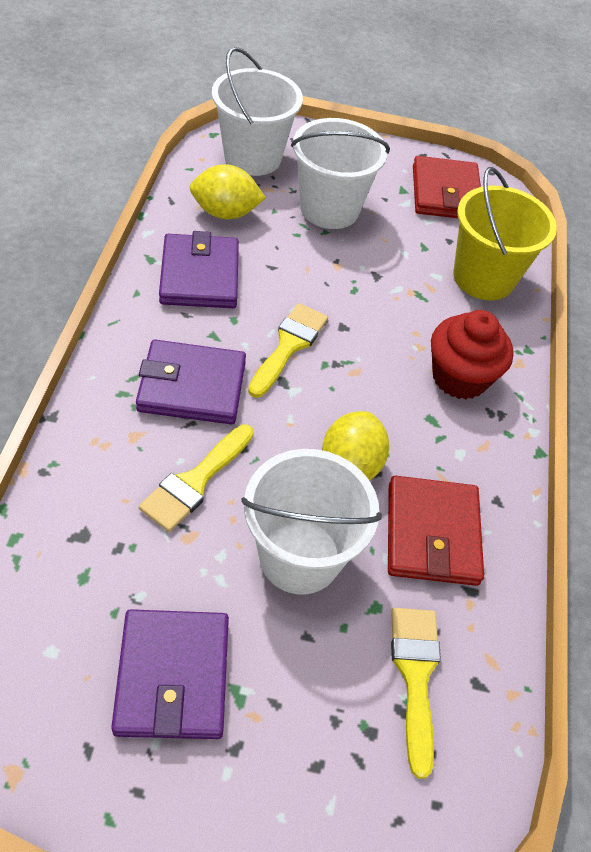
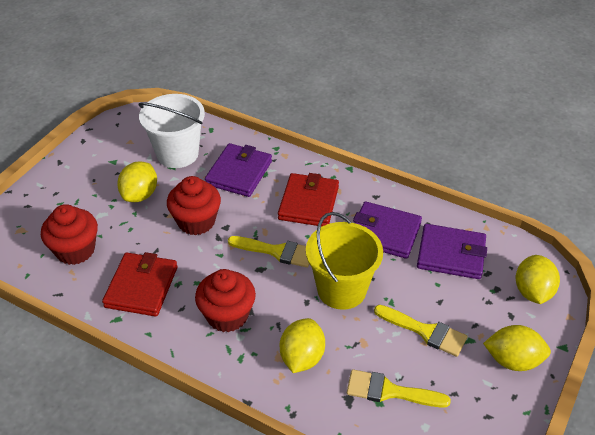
red cupcake: [431,310,514,399] = 1 -> [41,204,98,265] [167,176,221,235] [195,269,256,332] = 3
white bucket: [212,47,303,176] [241,449,382,594] [291,118,390,229] = 3 -> [138,94,205,168] = 1
yellow lemon: [190,164,266,219] [322,411,389,481] = 2 -> [117,161,157,202] [280,318,325,373] [483,325,551,371] [516,255,560,304] = 4

